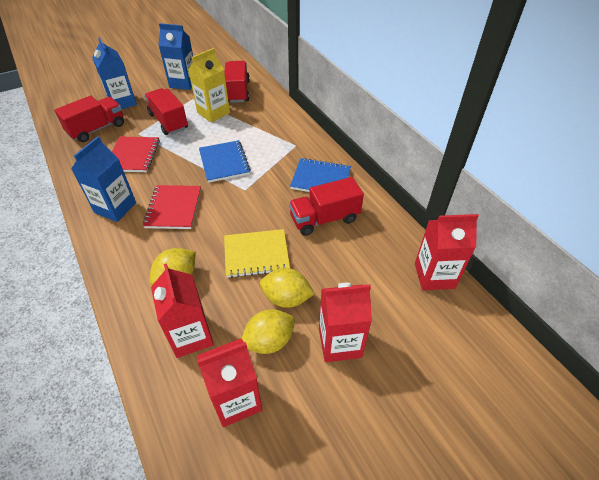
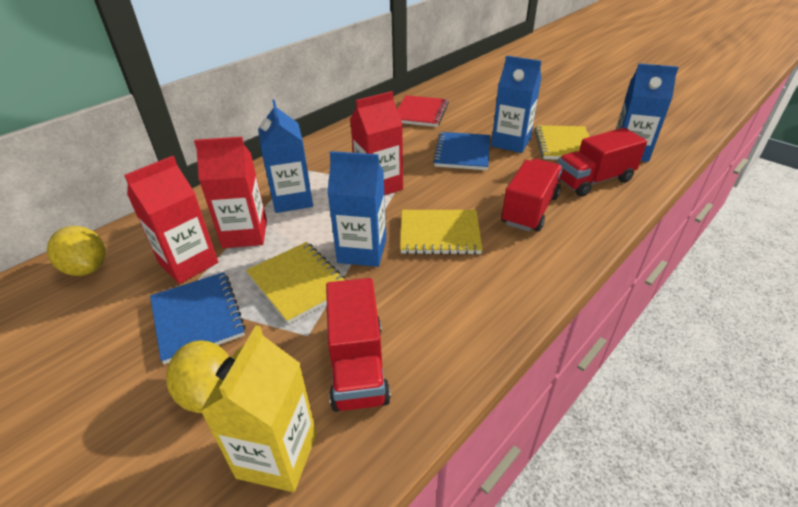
blue carton: [71,136,136,222] [92,37,137,109] [158,23,193,90] = 3 -> [258,100,313,213] [327,151,386,267] [491,56,541,153] [616,63,679,162] = 4
red carton: [151,263,214,358] [197,338,262,427] [319,283,372,362] [415,214,479,290] = 4 -> [124,156,218,284] [194,137,267,248] [350,91,403,195] = 3
red notebook: [112,137,160,172] [143,185,201,229] = 2 -> [397,95,449,127] = 1
red truck: [54,95,124,142] [144,88,188,135] [224,61,250,103] [289,177,364,236] = 4 -> [326,278,391,412] [501,159,563,232] [557,128,647,197] = 3
yellow lemon: [150,248,196,285] [242,309,295,354] [260,268,315,308] = 3 -> [47,226,106,276] [166,341,229,413] = 2
yellow notebook: [224,229,290,278] = 1 -> [246,242,345,324] [400,210,483,255] [534,125,589,160] = 3

